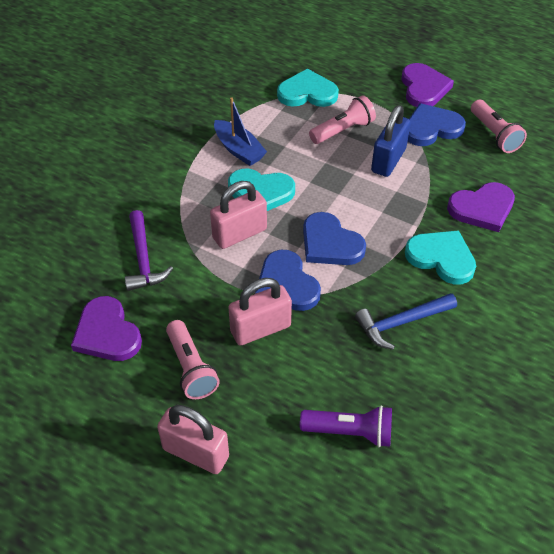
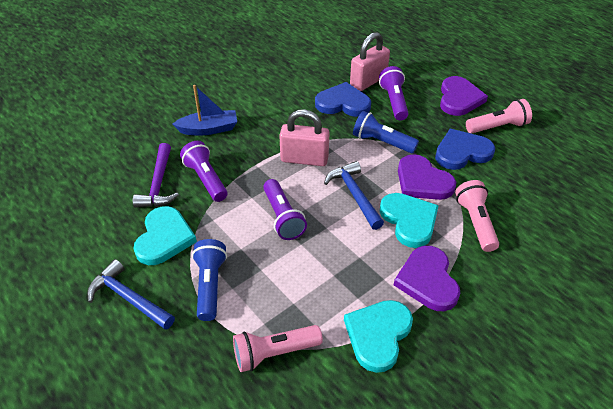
blue flashlight: none = 0 -> [192,239,227,321] [353,111,419,153] = 2
blue hammer: [355,293,457,350] = 1 -> [87,259,175,330] [324,161,384,230] = 2
blue heart: [255,250,321,311] [303,212,366,265] [408,103,466,146] = 3 -> [315,82,371,117] [435,129,495,170] = 2
blue padlock: [371,105,411,177] = 1 -> none = 0
pink padlock: [157,405,229,474] [210,181,267,249] [228,278,292,345] = 3 -> [279,109,329,166] [350,32,390,91] = 2
purple flashlight: [300,406,392,447] = 1 -> [180,141,228,202] [263,179,307,240] [379,66,409,120] = 3

